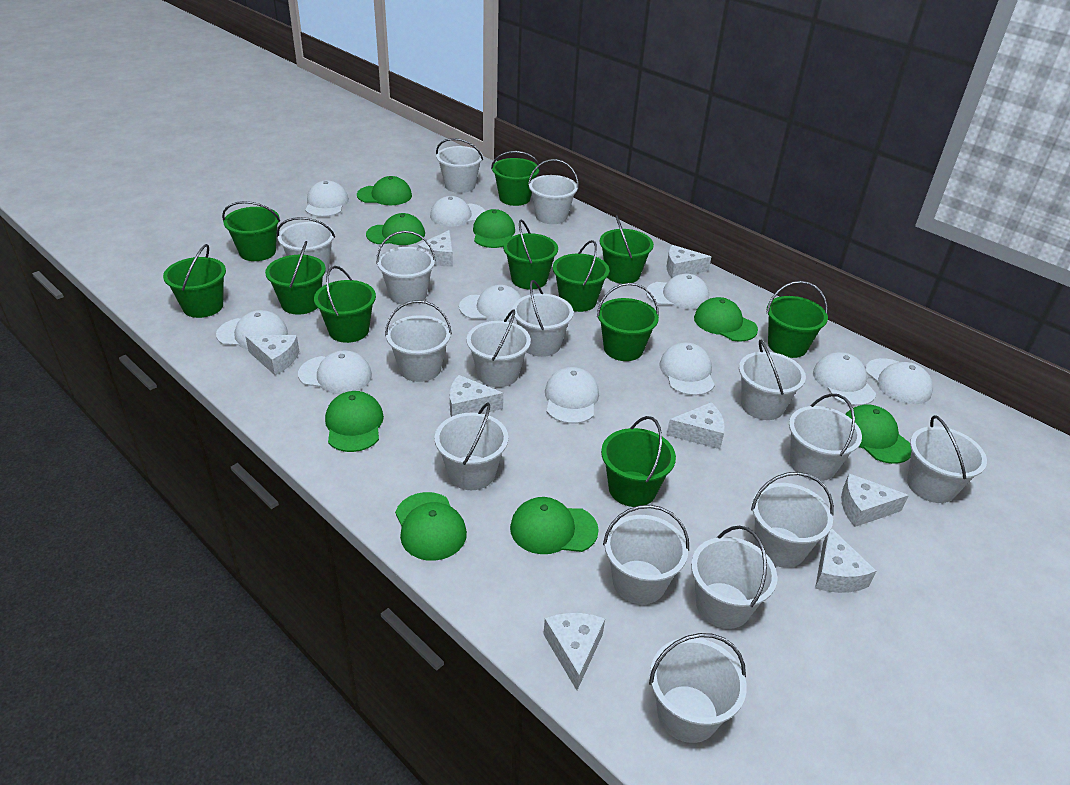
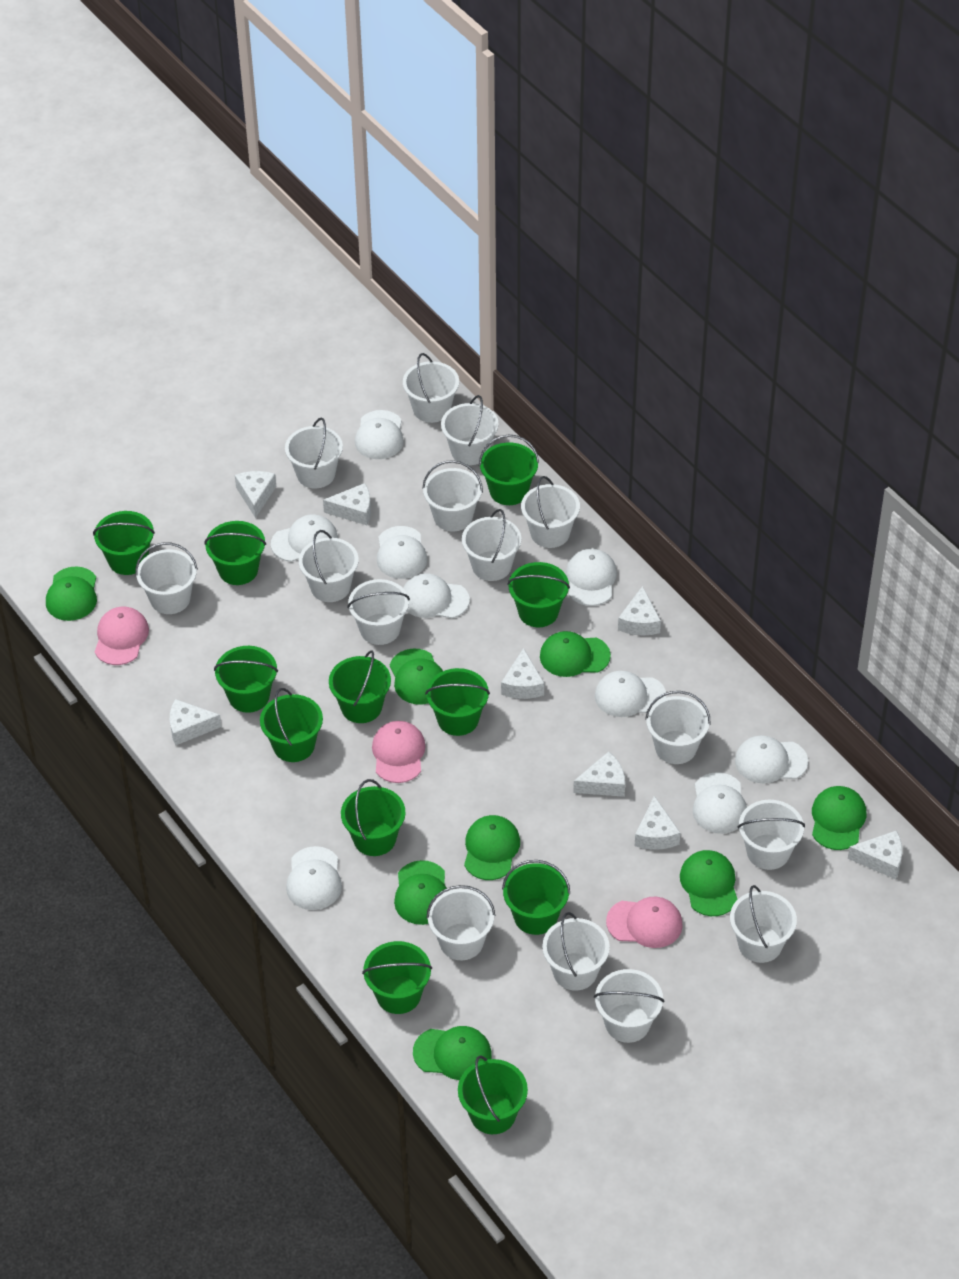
green bucket: [163,244,226,318] [222,201,280,261] [265,241,326,315] [314,266,376,343] [491,151,540,206] [503,219,558,290] [553,240,609,312] [597,283,659,361] [600,215,654,284] [601,416,676,507] [766,281,828,358] = 11 -> [93,511,155,575] [204,521,266,585] [214,646,278,713] [260,688,323,762] [329,650,391,723] [341,779,406,856] [362,941,432,1014] [425,668,490,736] [458,1055,528,1134] [479,435,539,505] [502,860,570,935] [507,562,570,627] = 12
pink cap: none = 0 -> [95,607,149,665] [372,721,426,783] [606,897,683,948] = 3
white cap: [216,310,288,350] [298,350,372,394] [305,180,349,217] [430,196,485,227] [459,285,522,322] [545,367,599,424] [646,274,709,309] [659,342,715,396] [813,352,876,406] [865,358,933,404] = 10 -> [271,514,338,562] [286,846,342,910] [355,410,404,459] [377,526,427,579] [403,573,470,618] [566,548,617,606] [595,671,667,717] [693,772,747,834] [735,736,808,783] = 9

